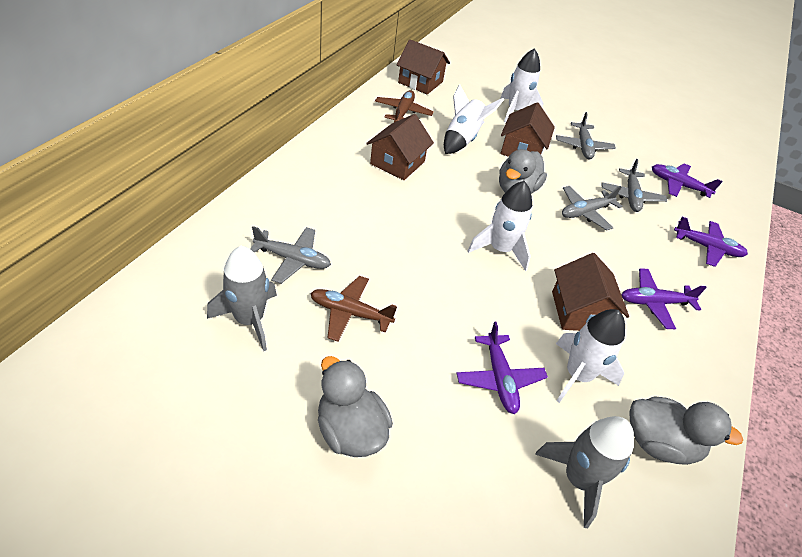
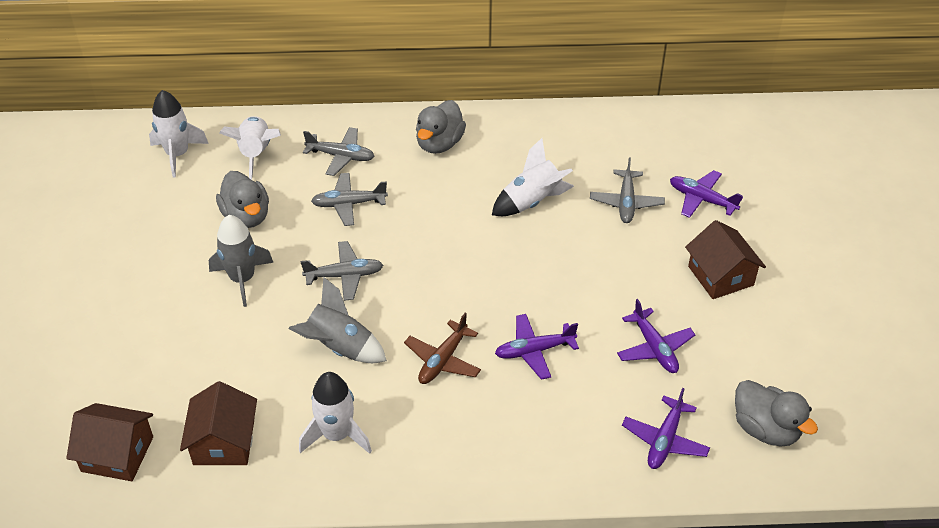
brown house: [366,114,434,180] [396,39,450,95] [501,102,555,157] [552,253,629,331] = 4 -> [66,403,153,481] [180,381,257,465] [685,220,766,299] = 3
brown plane: [310,276,397,342] [375,90,434,122] = 2 -> [404,313,481,384] = 1

